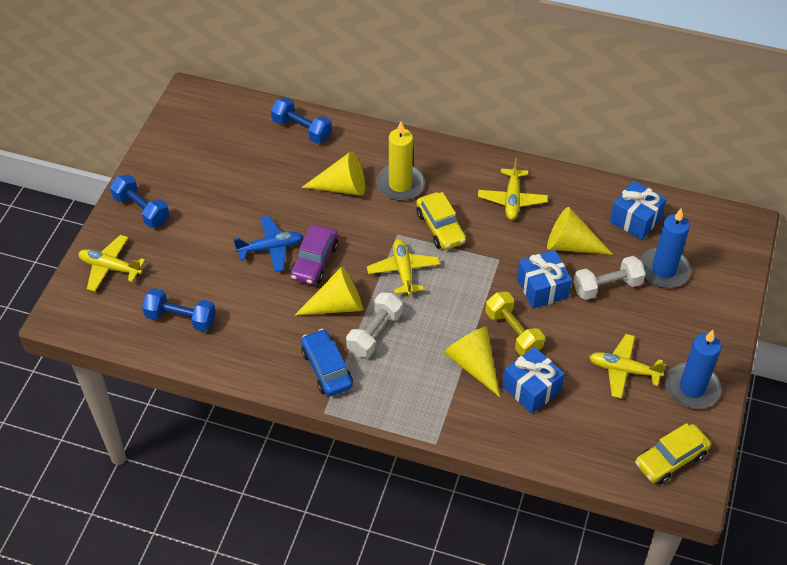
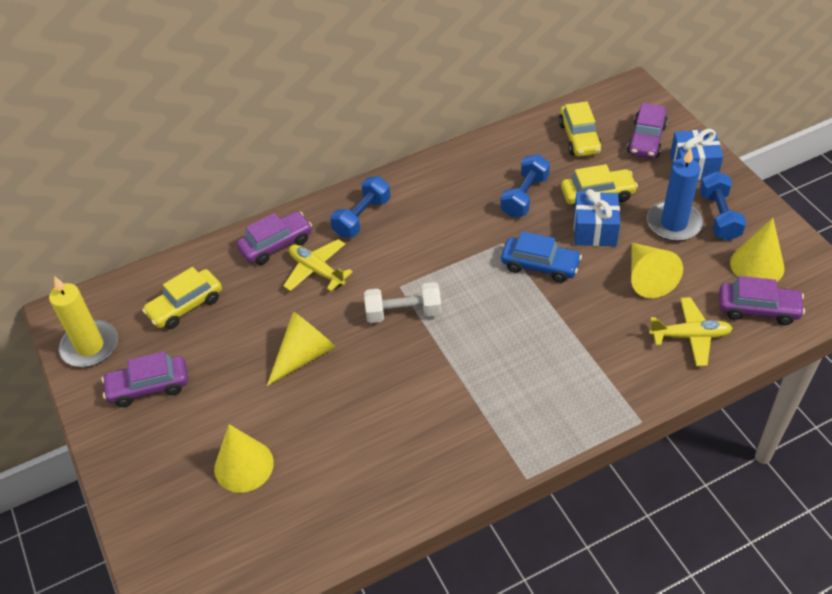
blue candle: [640,208,691,288] [666,330,721,409] = 2 -> [647,148,703,241] = 1
blue gift: [503,347,564,414] [517,250,572,309] [610,181,667,240] = 3 -> [574,189,620,246] [670,129,723,181] = 2
blue plane: [233,216,303,272] = 1 -> none = 0
purple car: [290,225,338,285] = 1 -> [102,351,188,407] [237,211,312,265] [627,103,668,158] [719,276,805,325] = 4
white dumbbell: [346,292,403,358] [573,256,645,300] = 2 -> [364,282,442,323] = 1
yellow car: [416,192,466,250] [635,423,711,484] = 2 -> [142,267,222,329] [559,102,602,157] [561,164,638,207] = 3
yellow dumbbell: [486,292,545,356] = 1 -> none = 0
yellow plane: [78,235,145,292] [367,239,440,296] [478,158,548,220] [589,334,667,399] = 4 -> [283,239,353,291] [649,297,733,366] = 2

